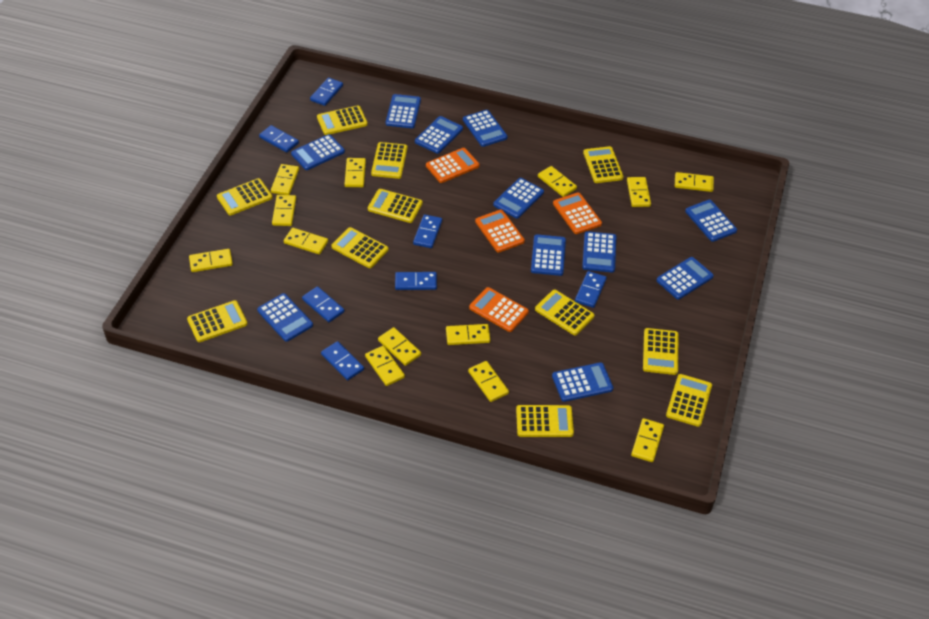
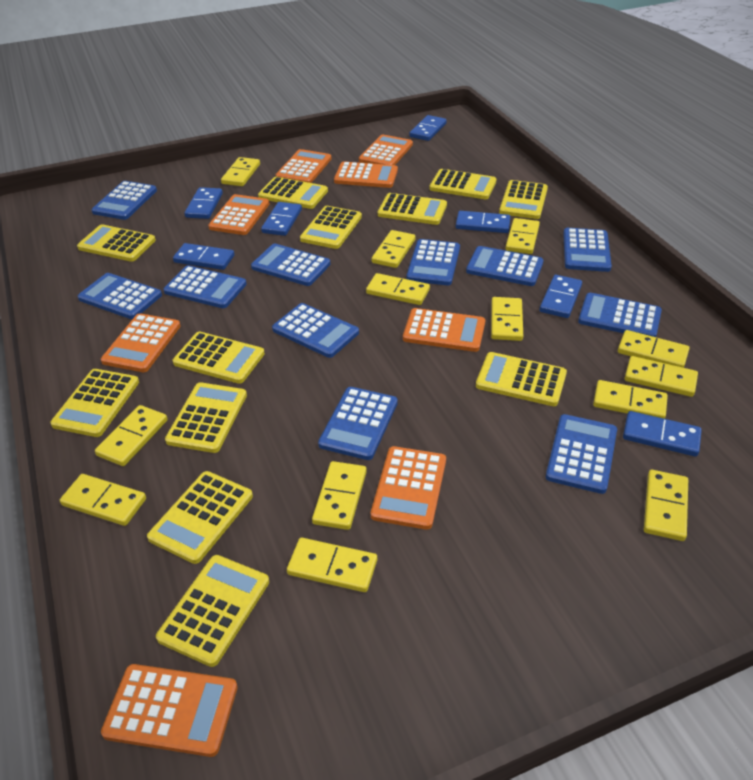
orange calculator: [426,148,479,183] [469,287,529,332] [475,210,525,252] [553,192,602,234] = 4 -> [101,313,181,372] [101,664,238,757] [208,194,269,235] [276,149,332,183] [334,161,398,188] [359,134,413,165] [371,446,446,530] [403,308,485,352] = 8
yellow calculator: [187,300,248,342] [217,178,273,215] [317,105,368,135] [331,227,389,268] [368,189,423,223] [371,142,407,179] [516,405,574,437] [535,290,594,335] [583,146,624,183] [643,328,678,375] [666,374,712,427] = 11 -> [50,369,139,437] [77,224,156,262] [147,471,253,564] [156,555,269,667] [165,382,247,453] [173,332,265,384] [258,177,328,209] [300,206,362,249] [378,193,447,225] [430,169,497,199] [476,352,567,406] [499,180,548,219] = 12

